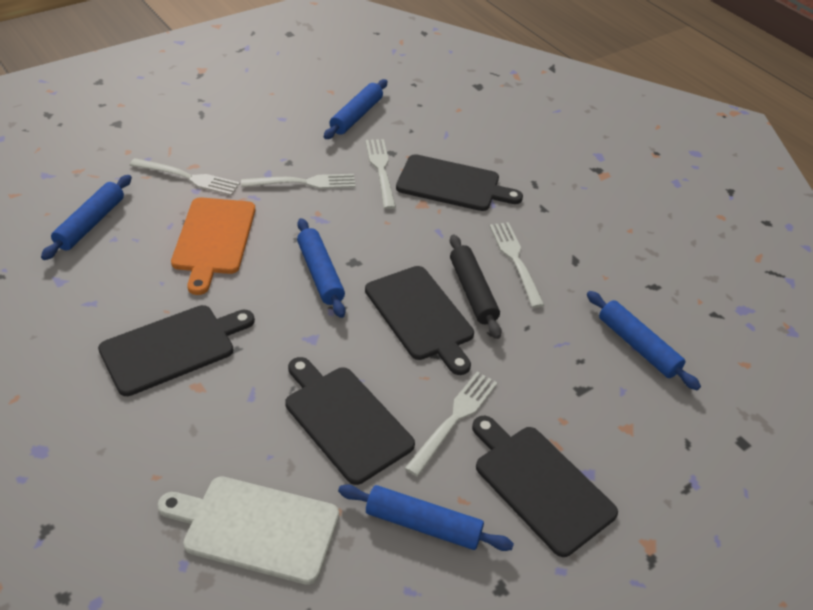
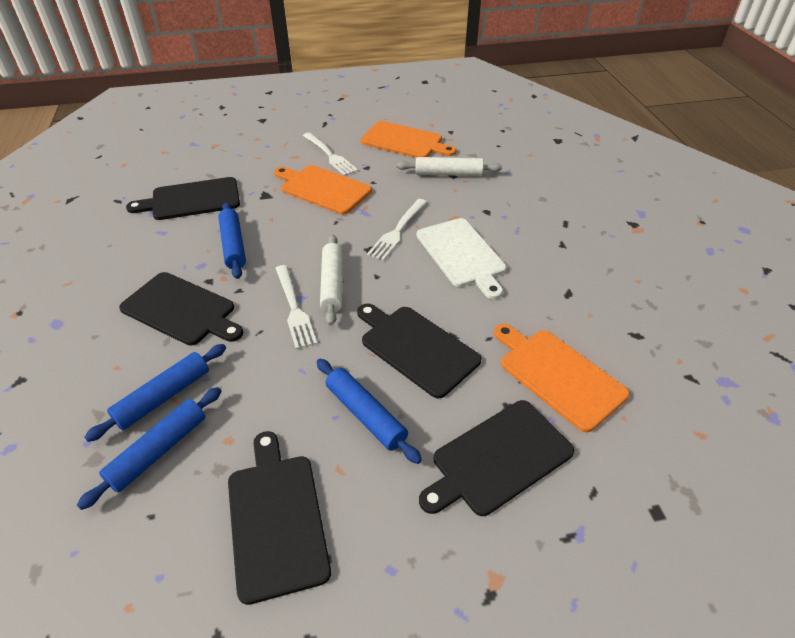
black rolling pin: [450,234,502,339] = 1 -> none = 0
blue rolling pin: [41,175,132,260] [297,218,346,318] [324,79,388,139] [338,484,514,551] [587,291,701,390] = 5 -> [77,387,221,510] [85,344,226,442] [218,202,246,279] [316,359,422,464] = 4
orange cutting board: [171,197,255,295] = 1 -> [274,165,372,214] [360,121,457,158] [494,324,630,432] = 3
white fork: [129,158,240,195] [241,174,355,189] [365,139,396,209] [405,372,498,476] [489,222,544,308] = 5 -> [275,265,317,349] [303,132,358,176] [367,199,427,261] = 3
white rolling pin: none = 0 -> [320,234,343,326] [396,157,502,176] = 2

